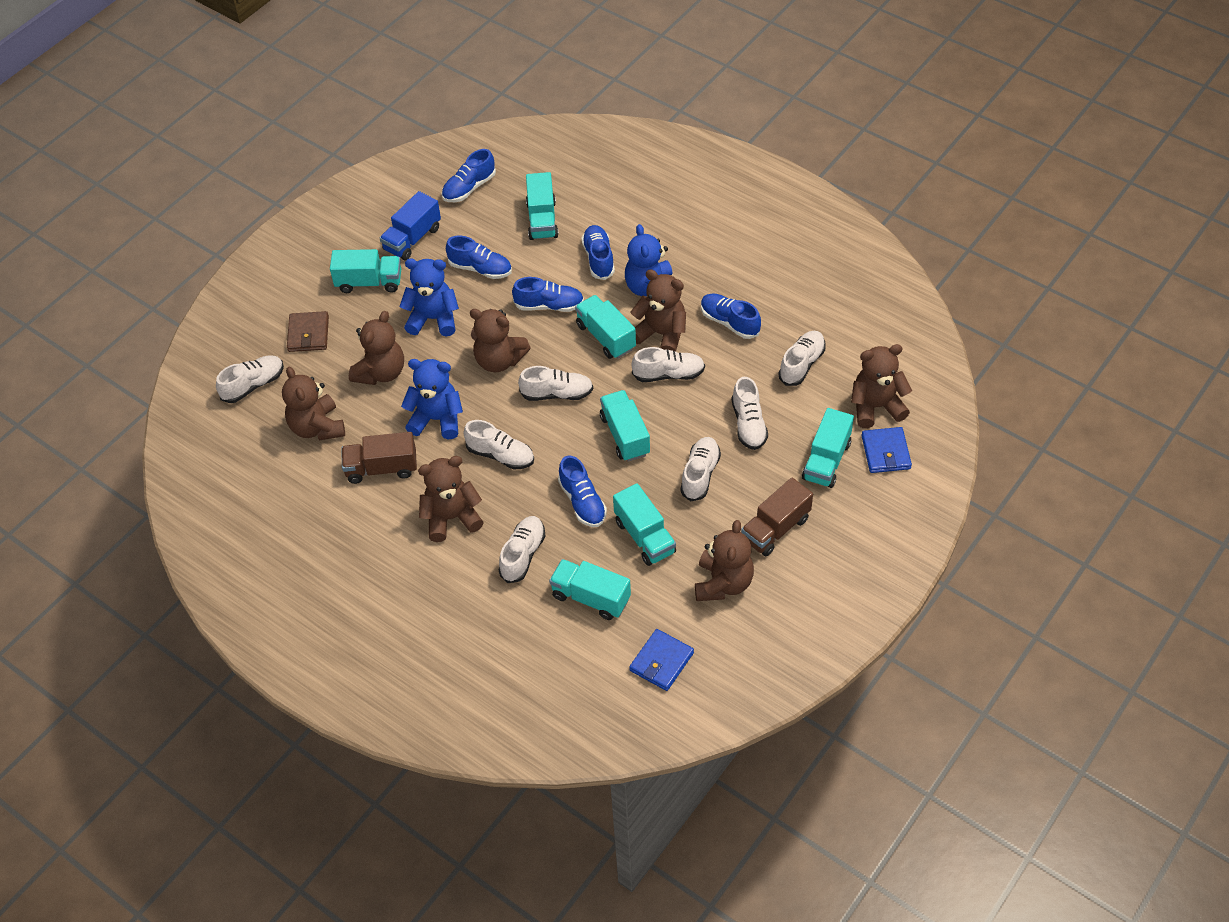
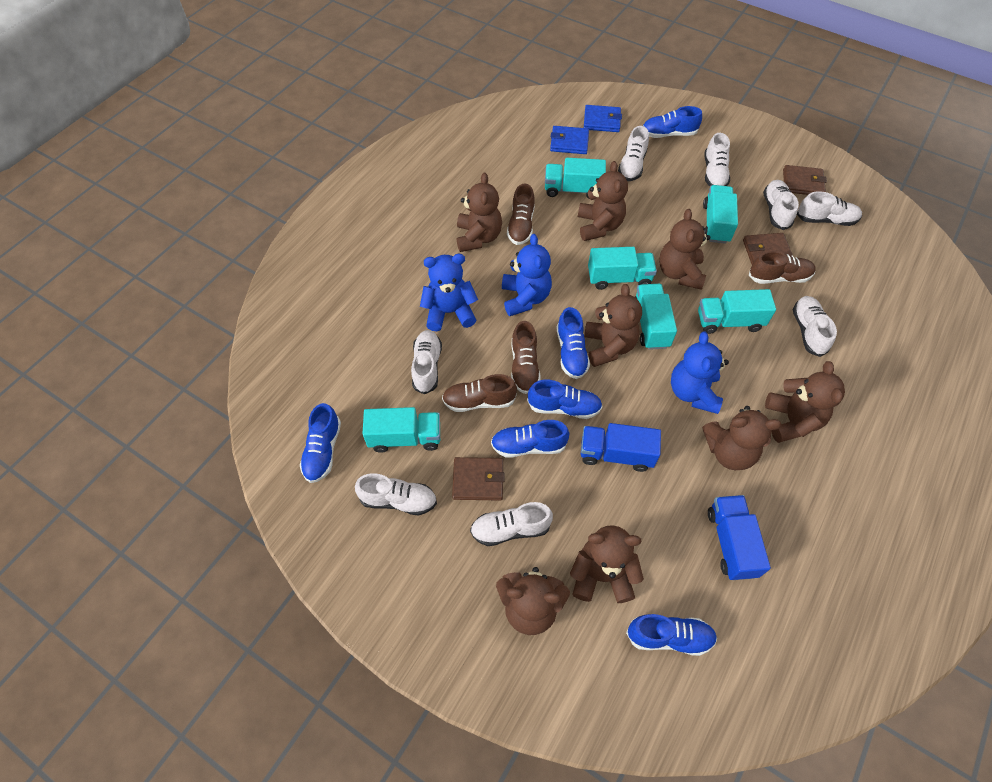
blue truck: [380,191,441,261] = 1 -> [581,423,661,472] [708,495,771,580] = 2
brown shoe: none = 0 -> [442,374,517,412] [507,184,535,245] [511,321,540,394] [748,251,816,284] = 4
brown teddy bear: [282,367,345,441] [349,311,404,385] [418,456,484,542] [470,309,531,372] [631,269,686,352] [695,520,754,601] [851,344,912,428] = 7 -> [457,173,502,252] [496,567,570,635] [570,525,644,603] [578,161,628,241] [584,284,642,367] [659,209,710,290] [702,406,781,470] [765,361,845,443] = 8
brown truck: [341,432,417,484] [741,478,813,556] = 2 -> none = 0
brown wallet: [287,311,329,352] = 1 -> [452,457,505,501] [743,233,793,264] [783,165,827,195] = 3
turquoise truck: [330,249,401,293] [526,172,558,240] [549,559,631,620] [575,295,636,359] [600,390,650,462] [613,483,676,566] [802,408,854,488] = 7 -> [362,407,440,453] [545,158,606,199] [588,247,657,290] [635,284,677,350] [698,289,776,334] [703,185,738,244] = 6

